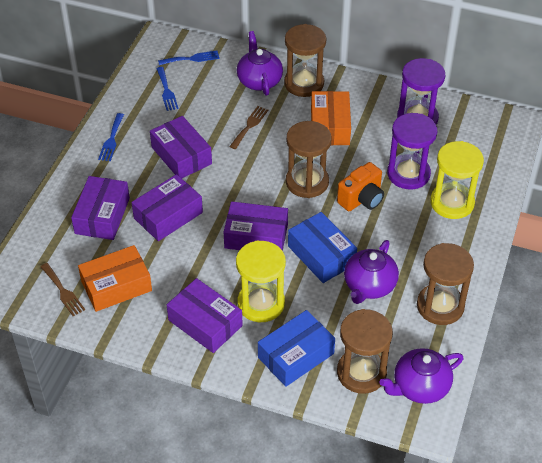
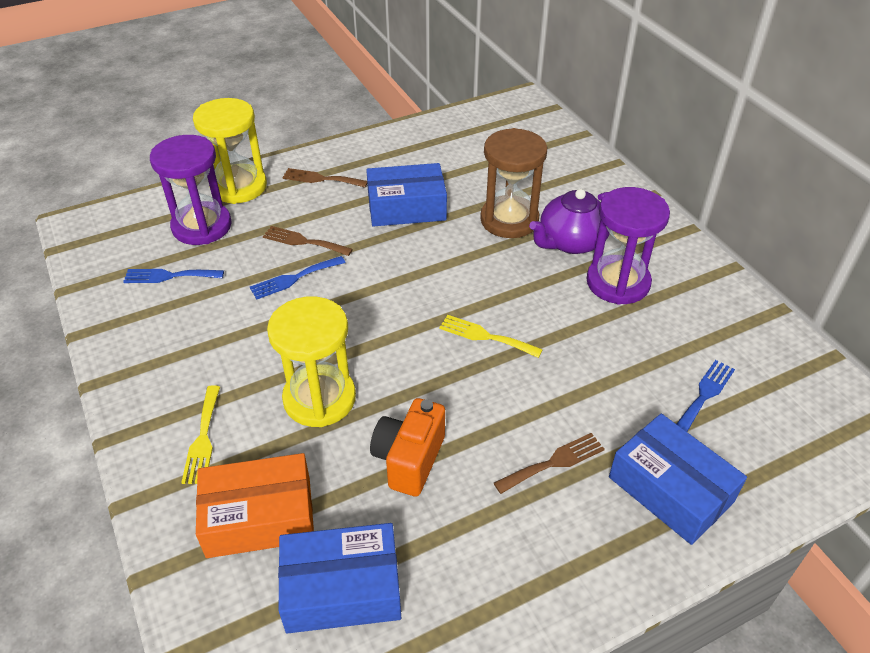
blue box: [258,310,335,387] [288,212,357,283] = 2 -> [278,523,401,634] [366,163,447,227] [609,413,747,545] = 3
brown fork: [41,263,85,316] [229,106,268,149] = 2 -> [263,226,353,256] [282,168,367,188] [494,433,605,494] = 3
brown hourglass: [284,24,326,97] [286,121,332,198] [337,309,393,394] [417,243,474,325] = 4 -> [480,128,547,238] = 1
orange box: [78,245,152,312] [311,91,351,145] = 2 -> [196,453,314,558] = 1
purple box: [71,176,130,240] [131,174,203,241] [150,116,212,178] [167,278,243,353] [224,201,288,251] = 5 -> none = 0
purple teapot: [237,31,283,96] [344,240,399,304] [379,348,463,404] = 3 -> [529,189,610,254] = 1
yellow fork: none = 0 -> [181,385,220,484] [439,315,543,358] = 2

